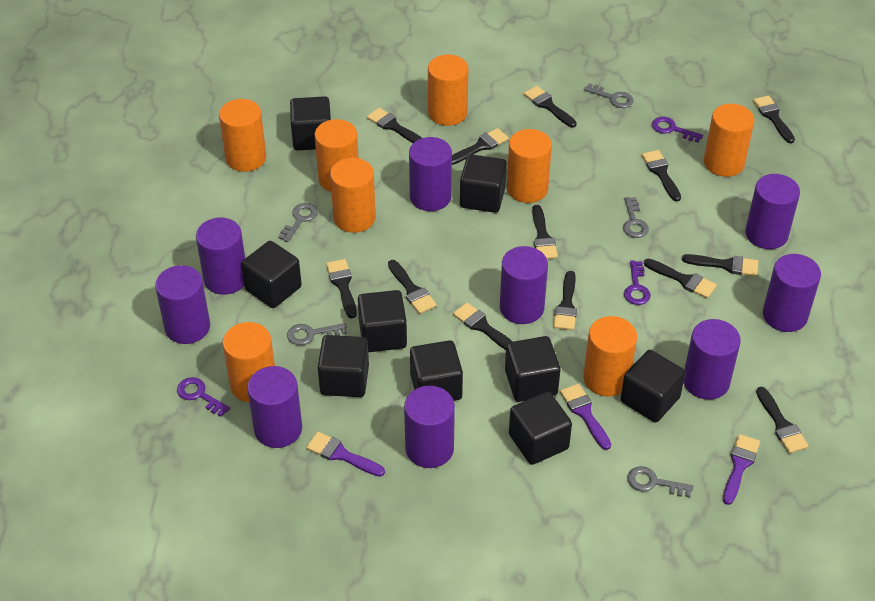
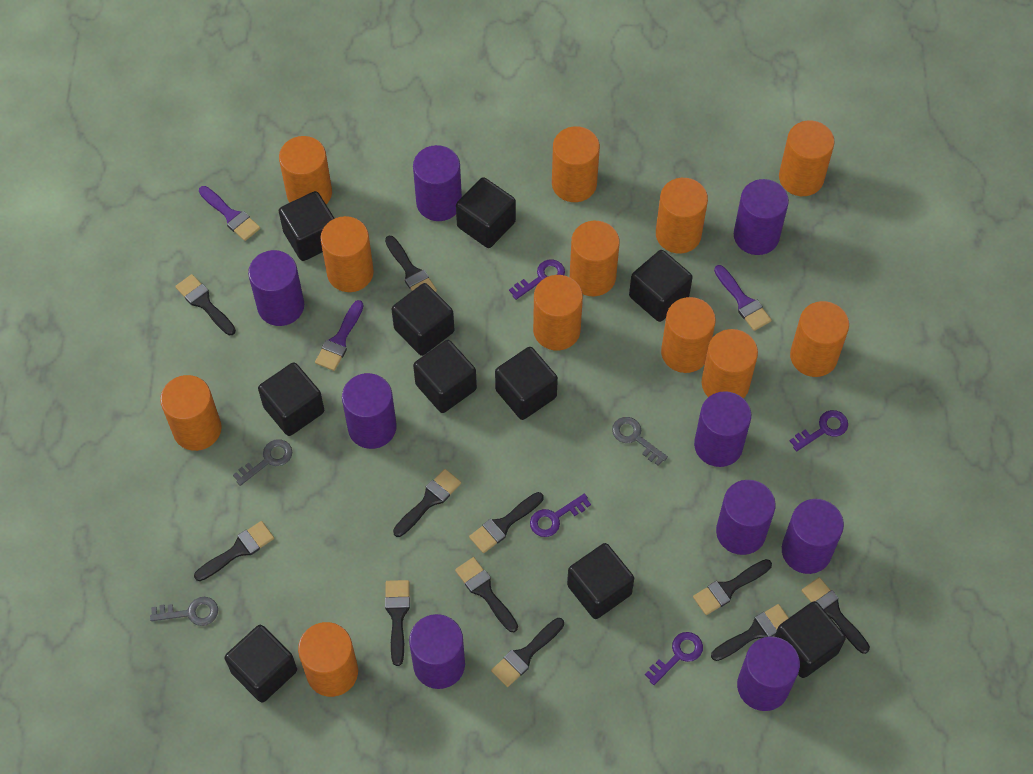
black brush: [326,259,357,318] [367,108,422,143] [388,260,437,314] [452,128,509,165] [453,302,513,350] [524,86,577,127] [532,205,558,259] [553,271,577,330] [642,150,681,201] [644,258,717,298] [682,254,758,276] [753,95,795,143] [756,387,809,453] = 13 -> [175,274,236,335] [194,521,274,581] [385,236,437,292] [385,580,410,666] [393,469,461,537] [455,557,518,632] [469,492,544,553] [491,618,564,687] [693,559,772,615] [711,604,789,661] [802,577,870,654] = 11
black cube: [241,241,302,308] [290,96,331,150] [318,335,369,397] [358,290,407,352] [410,340,463,401] [460,154,507,213] [505,336,560,402] [509,392,572,465] [621,350,685,422] = 9 -> [225,625,297,703] [258,362,324,436] [279,191,335,261] [392,283,454,356] [413,340,477,413] [456,177,516,248] [495,347,558,420] [567,543,634,619] [629,250,693,322] [774,601,846,678] = 10
grey key: [278,203,318,242] [287,323,347,345] [584,83,634,108] [623,197,649,238] [628,466,693,497] = 5 -> [150,597,218,626] [233,439,292,486] [612,417,668,466] = 3
orange cylinder: [219,99,266,172] [222,322,275,402] [315,119,358,192] [330,158,376,233] [428,54,468,126] [507,129,552,203] [583,316,637,396] [704,104,755,177] = 8 -> [160,375,222,451] [279,136,332,204] [298,622,358,697] [320,216,374,292] [533,275,583,350] [552,126,600,202] [570,221,620,296] [656,178,708,254] [661,297,716,373] [702,329,758,398] [779,120,835,196] [790,301,849,377] = 12
purple key: [177,377,230,416] [624,261,651,305] [652,117,703,142] = 3 -> [509,260,565,300] [530,494,591,537] [645,632,703,685] [790,410,848,451] = 4

